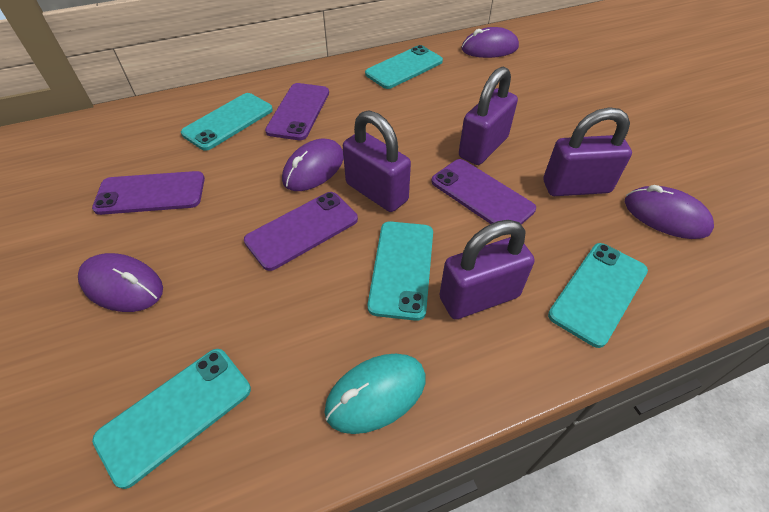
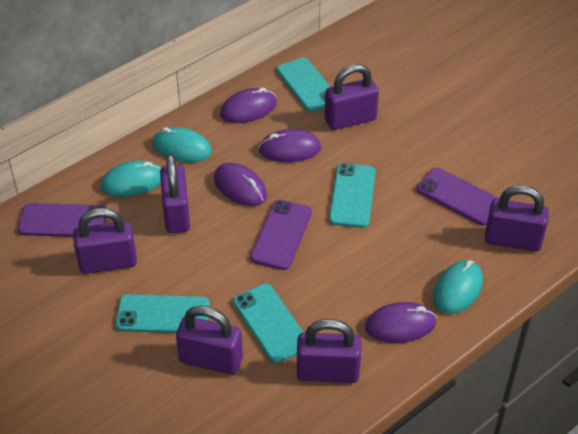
purple padlock: [343,110,411,212] [440,220,534,319] [459,67,518,165] [544,108,632,196] = 4 -> [73,208,137,274] [160,154,190,233] [176,306,243,375] [297,319,361,383] [325,64,379,130] [485,185,549,252] = 6
purple phone: [92,171,205,215] [244,192,358,271] [265,83,329,140] [431,159,536,225] = 4 -> [18,203,106,237] [250,200,312,270] [416,168,500,226] = 3
turquoise mouse: [324,354,426,434] = 1 -> [101,160,161,197] [153,127,212,162] [433,260,483,314] = 3
turquoise phone: [92,349,251,489] [181,93,273,151] [365,45,443,89] [368,221,433,321] [548,243,648,348] = 5 -> [115,294,210,333] [233,284,304,363] [277,58,330,112] [329,163,375,228] = 4

